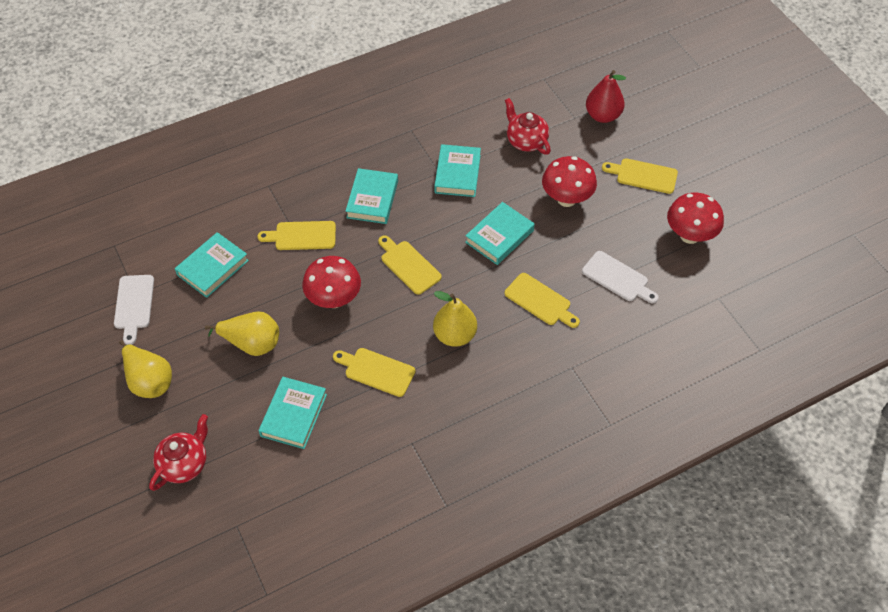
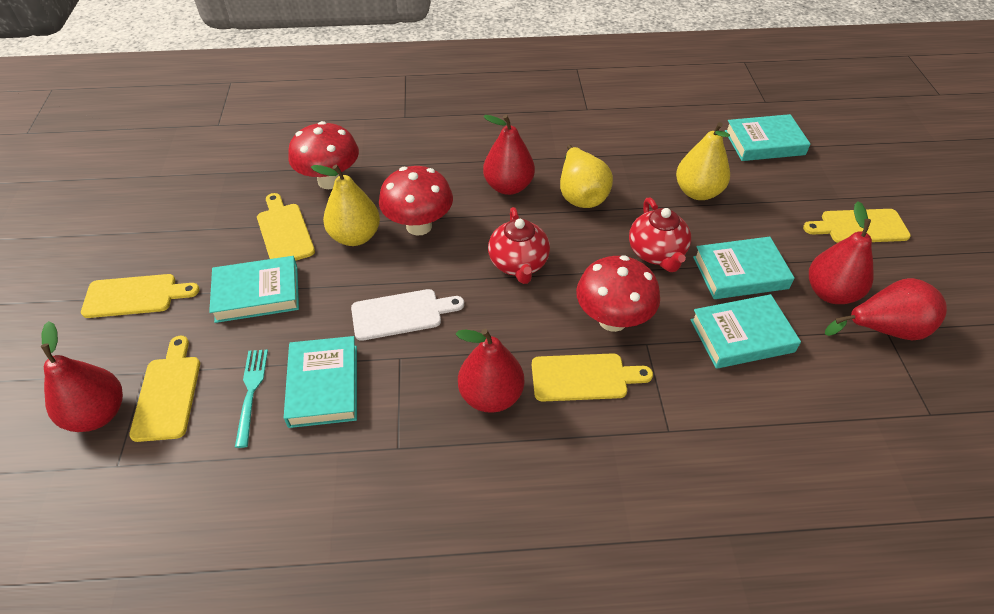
red pear: [586,70,626,123] = 1 -> [41,321,123,432] [456,329,524,413] [483,115,535,195] [809,201,874,304] [825,278,947,340] = 5
turquoise fork: none = 0 -> [235,350,268,448] = 1
white cutting board: [114,275,154,345] [582,251,658,303] = 2 -> [351,289,464,341] = 1

